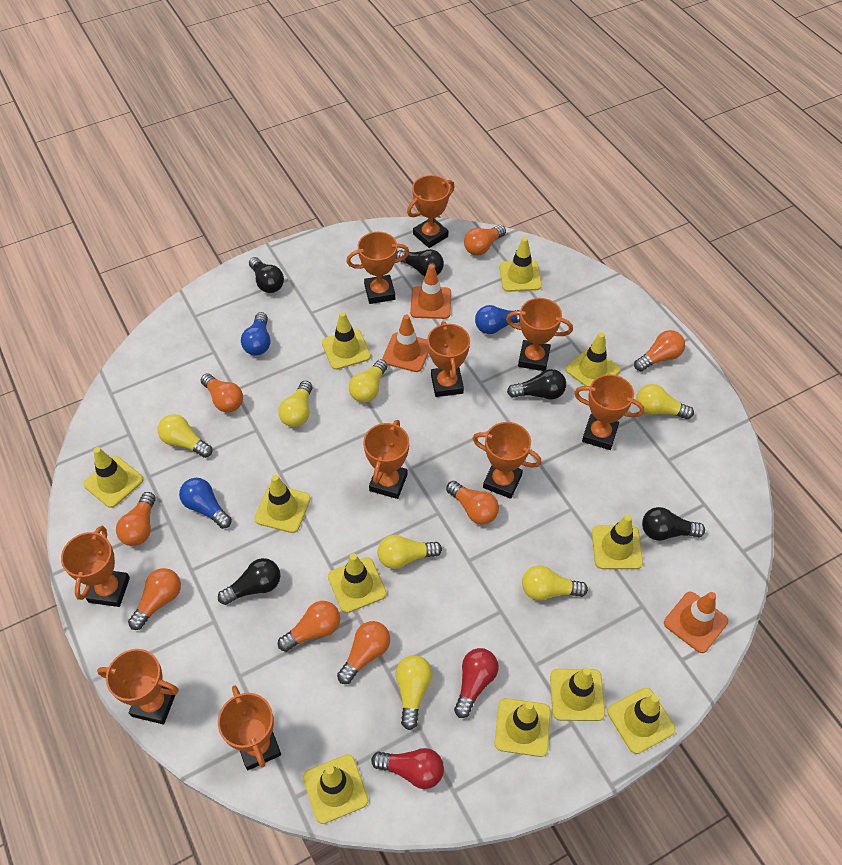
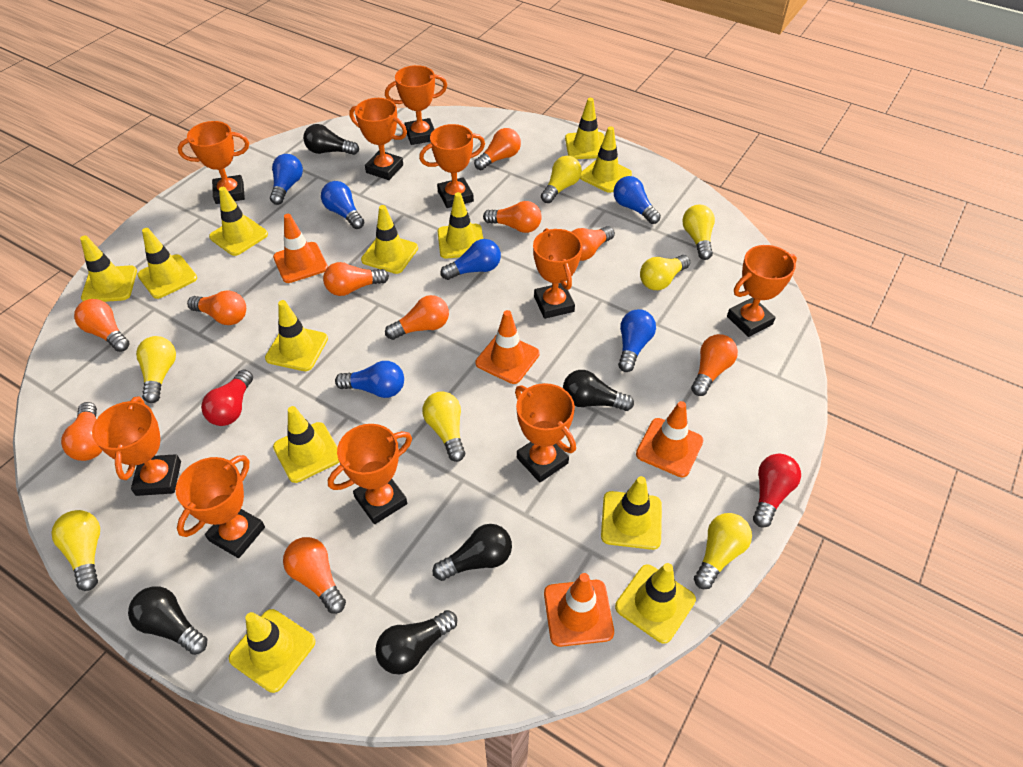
blue light bulb: [179,478,232,529] [241,312,271,356] [475,305,520,334] = 3 -> [270,154,303,205] [321,181,364,229] [335,361,404,398] [441,239,501,280] [613,176,661,224] [618,309,656,372] = 6
orange light bulb: [116,492,156,546] [128,568,181,630] [201,373,243,413] [278,601,340,652] [337,621,390,684] [446,481,499,524] [464,225,506,255] [634,330,685,371] = 8 -> [61,402,103,461] [74,299,130,352] [187,290,246,325] [283,537,346,614] [323,262,389,296] [385,295,449,340] [474,128,521,170] [483,201,542,233] [572,226,615,261] [691,334,738,396] = 10
orange traffic cone: [382,315,429,372] [410,264,451,319] [664,592,728,653] = 3 -> [273,214,328,283] [476,310,540,384] [544,573,614,647] [636,401,703,478] = 4
yellow traffic cone: [83,447,143,508] [254,475,311,533] [303,754,368,824] [322,312,371,370] [328,553,387,613] [495,698,551,757] [499,237,542,292] [550,667,605,721] [566,332,620,386] [592,515,643,569] [607,688,676,754] = 11 -> [80,236,137,302] [137,228,197,299] [209,187,268,256] [229,609,315,693] [265,300,328,371] [273,406,339,483] [361,205,418,274] [438,192,483,259] [565,98,605,159] [580,126,632,193] [601,476,662,550] [615,563,696,644] = 12

